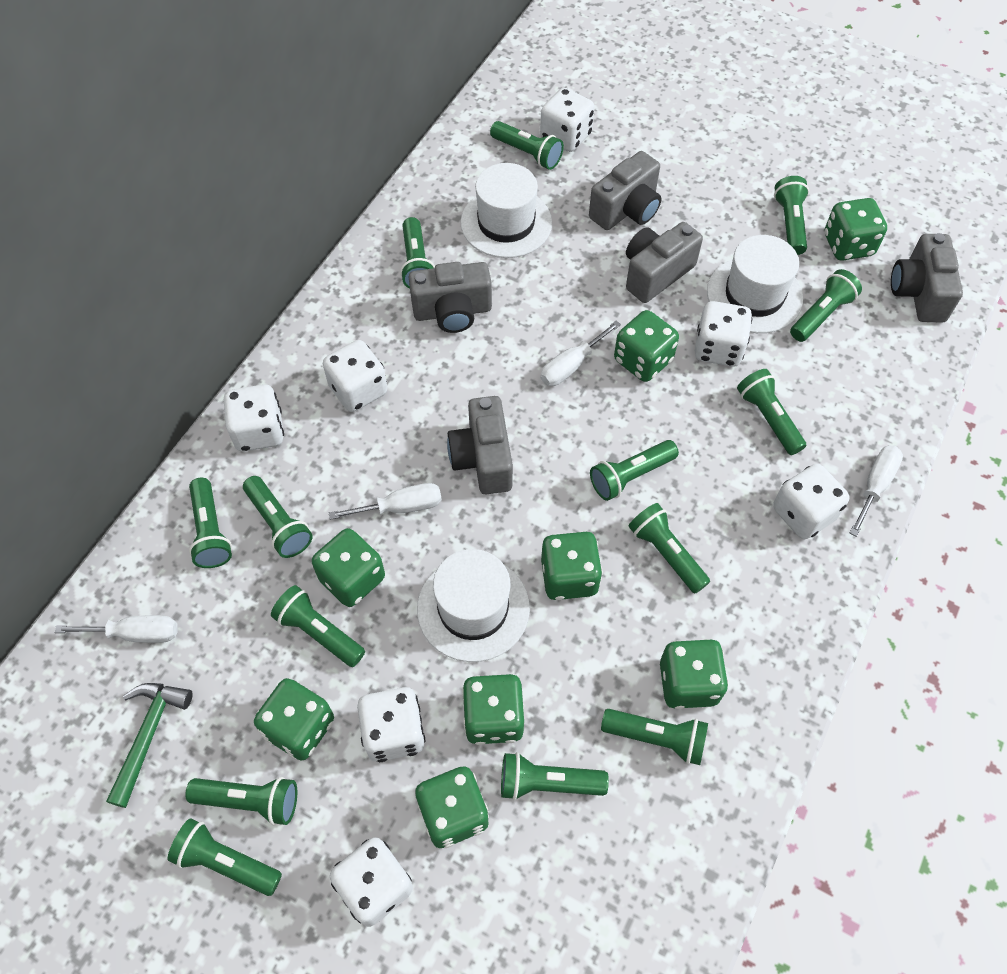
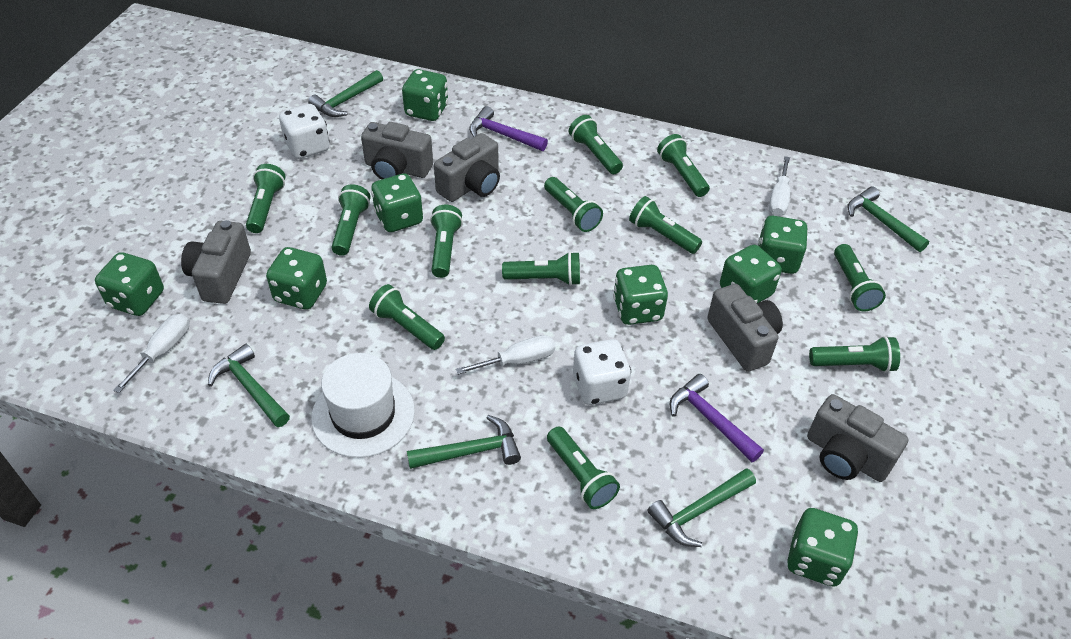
green flashlight: [168,818,282,896] [185,777,297,826] [189,478,232,568] [243,476,313,558] [271,585,365,667] [400,217,435,289] [490,121,564,170] [501,752,609,800] [590,440,679,501] [601,709,708,765] [628,503,710,594] [737,369,806,455] [774,176,809,255] [790,269,862,342] = 14 -> [246,164,286,233] [332,184,371,256] [369,284,445,350] [430,205,463,278] [502,252,580,286] [544,177,603,232] [547,427,620,509] [569,115,623,174] [629,196,702,254] [657,134,710,197] [809,336,900,373] [834,244,886,311] = 12
green hammer: [106,683,193,808] = 1 -> [208,344,290,427] [308,70,383,117] [407,415,521,469] [647,468,756,547] [847,186,929,252] = 5
purple hammer: none = 0 -> [469,106,548,151] [670,374,764,462] = 2
white dice: [224,384,284,451] [323,340,387,412] [330,837,413,927] [357,687,425,762] [540,88,594,152] [695,301,752,367] [773,464,850,539] = 7 -> [279,104,330,159] [573,339,631,405] = 2
white hat: [417,549,530,662] [461,163,552,258] [707,235,803,333] = 3 -> [311,353,415,458] = 1
white screwdriver: [55,615,178,643] [329,483,442,520] [541,320,621,386] [850,445,903,537] = 4 -> [113,314,189,393] [456,335,555,375] [769,156,790,216] = 3

